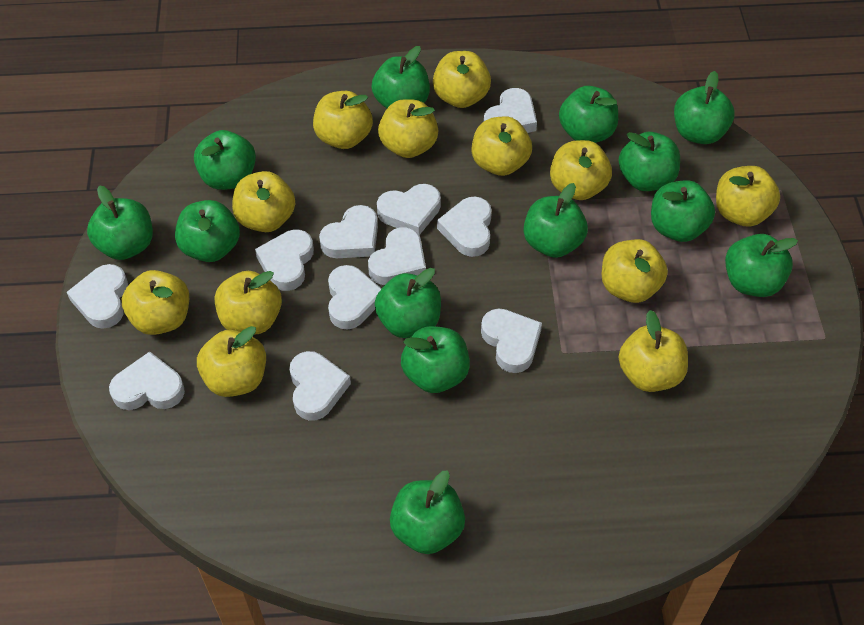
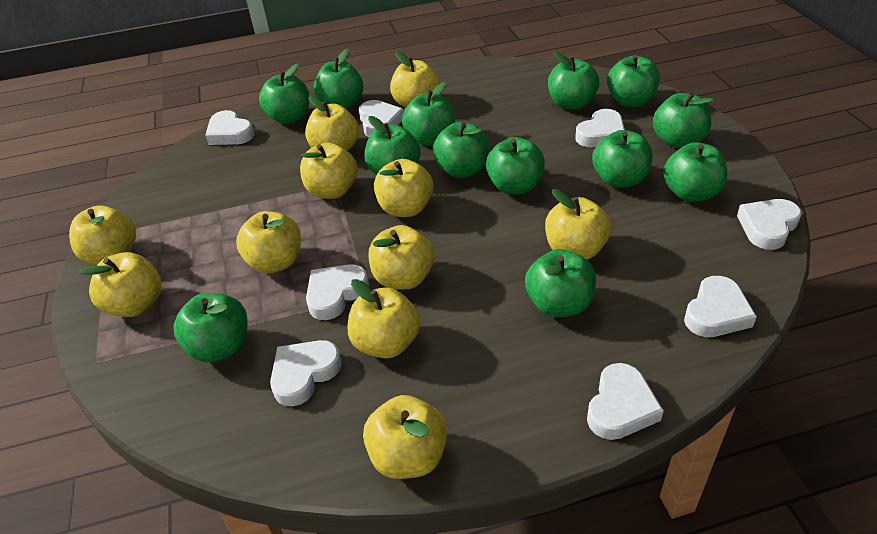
white heart: [67,264,128,329] [109,352,185,410] [255,229,314,291] [289,351,351,420] [319,205,378,258] [328,265,382,329] [368,227,426,285] [377,184,441,235] [437,197,492,257] [481,309,542,373] [484,88,537,133] = 11 -> [205,110,254,145] [270,340,342,407] [306,264,369,320] [359,100,404,137] [575,109,625,147] [587,363,664,440] [684,276,757,337] [737,199,802,250] = 8
yellow apple: [122,270,189,335] [197,326,266,397] [215,271,282,335] [232,171,295,232] [313,91,373,149] [378,99,438,158] [433,51,491,108] [472,116,532,176] [550,140,612,200] [602,239,668,303] [618,310,688,392] [716,166,780,227] = 12 -> [69,206,136,265] [79,252,161,317] [236,211,301,273] [300,143,358,199] [305,95,359,151] [348,279,420,358] [363,395,447,479] [368,225,434,290] [374,159,433,217] [390,51,440,108] [545,189,611,260] = 11

